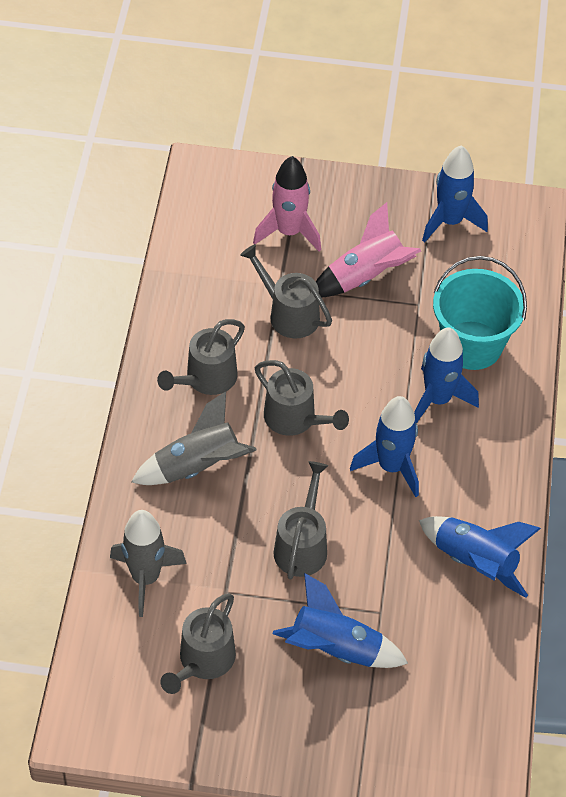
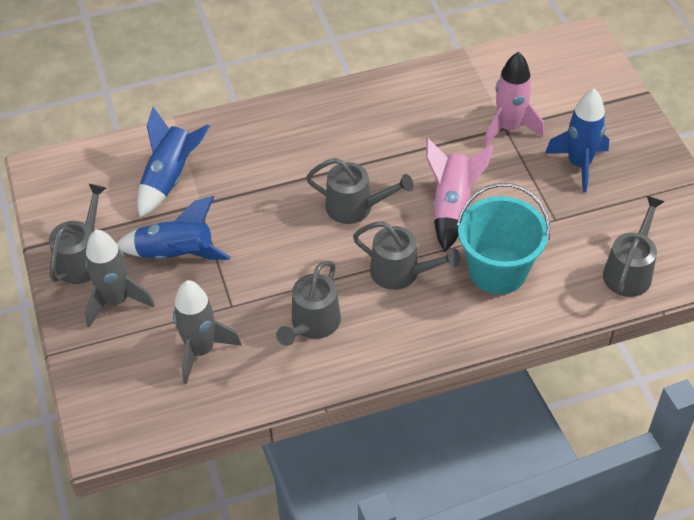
blue rocket: [272,573,408,668] [350,396,419,497] [414,327,479,423] [419,516,541,598] [422,145,488,243] = 5 -> [117,196,231,260] [137,107,210,218] [545,89,609,192] = 3

